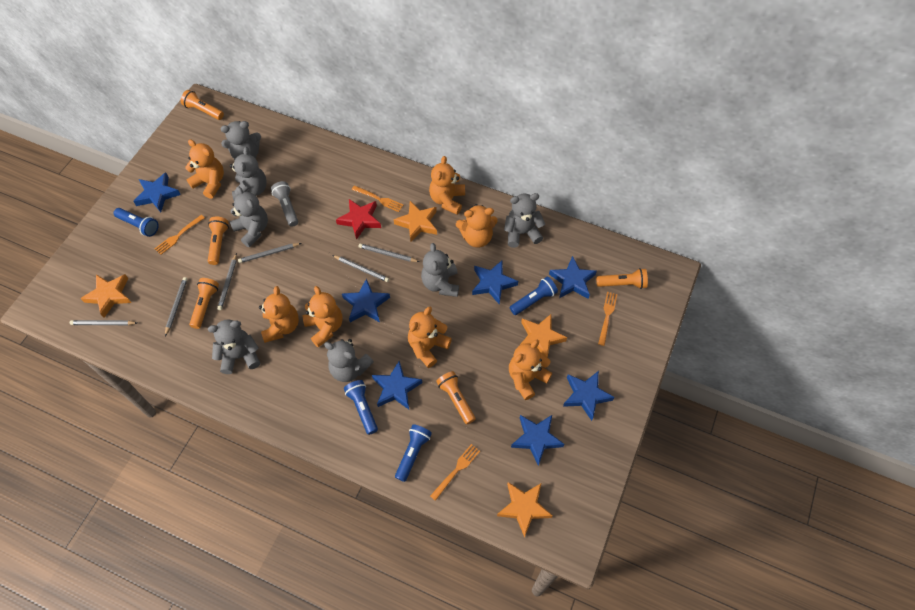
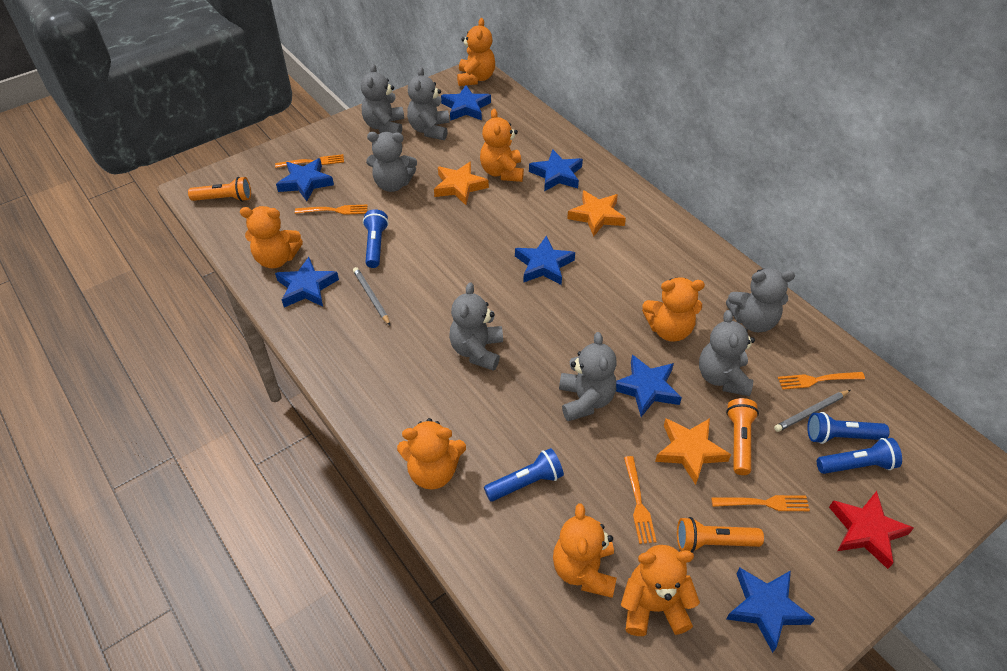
grey flashlight: [271,181,298,227] = 1 -> none = 0
grey pencil: [70,320,137,325] [165,277,188,336] [217,253,237,310] [238,243,301,263] [332,255,389,282] [359,243,419,262] = 6 -> [353,267,390,325] [774,390,850,432] = 2
orange flashlight: [181,90,224,120] [189,278,219,329] [208,216,229,265] [436,371,475,424] [596,268,648,289] = 5 -> [188,177,251,202] [677,517,764,552] [726,398,759,475] = 3
orange fork: [155,215,205,255] [352,185,403,212] [430,444,480,501] [598,292,617,346] = 4 -> [275,154,344,168] [295,205,368,215] [624,456,657,544] [711,495,810,511] [778,372,865,390] = 5
orange star: [80,274,132,318] [394,201,437,242] [497,482,553,538] [519,314,567,358] = 4 -> [434,162,489,205] [567,190,626,237] [655,418,731,485] = 3

